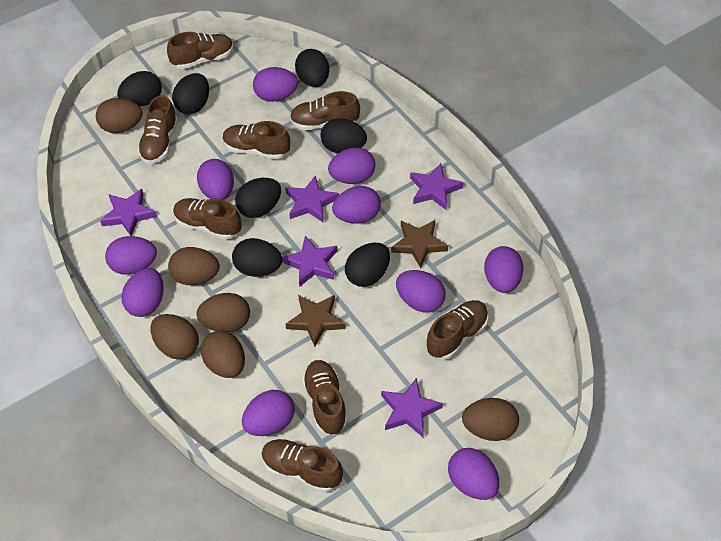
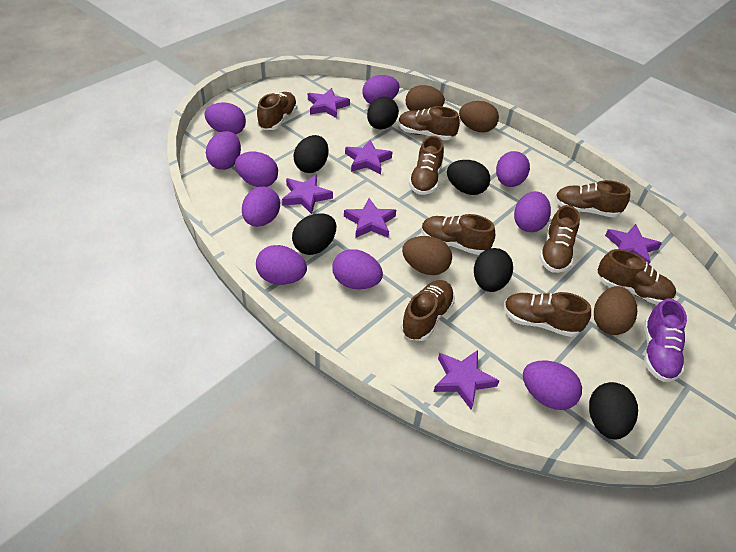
black egg: [117,71,162,106] [172,73,209,114] [232,238,282,277] [235,178,281,218] [295,49,329,87] [320,118,367,154] [345,243,390,287] = 7 -> [292,213,336,255] [294,135,328,173] [367,97,399,130] [447,160,490,195] [474,248,513,292] [589,382,638,440] = 6
brown egg: [96,98,142,133] [150,314,199,359] [168,247,220,285] [196,293,250,332] [201,331,245,378] [462,398,519,441] = 6 -> [402,236,452,275] [406,85,445,111] [459,101,499,132] [594,286,637,335] = 4
brown shoe: [137,95,178,164] [167,32,234,69] [173,198,242,240] [223,121,290,159] [262,439,343,493] [290,91,360,130] [302,360,347,435] [426,300,489,360] = 8 -> [257,92,297,130] [398,106,460,140] [401,280,455,341] [409,136,444,195] [421,214,495,255] [504,292,591,337] [539,205,580,273] [555,180,630,218] [598,249,676,305] = 9
brown star: [285,295,345,347] [391,220,448,268] = 2 -> none = 0
purple shoe: none = 0 -> [644,299,687,382] = 1
purple star: [100,189,157,236] [282,236,337,287] [285,175,339,223] [381,378,443,438] [410,163,463,210] = 5 -> [282,175,333,214] [308,88,350,118] [344,198,396,238] [345,140,392,174] [434,350,499,409] [605,224,662,264] = 6

